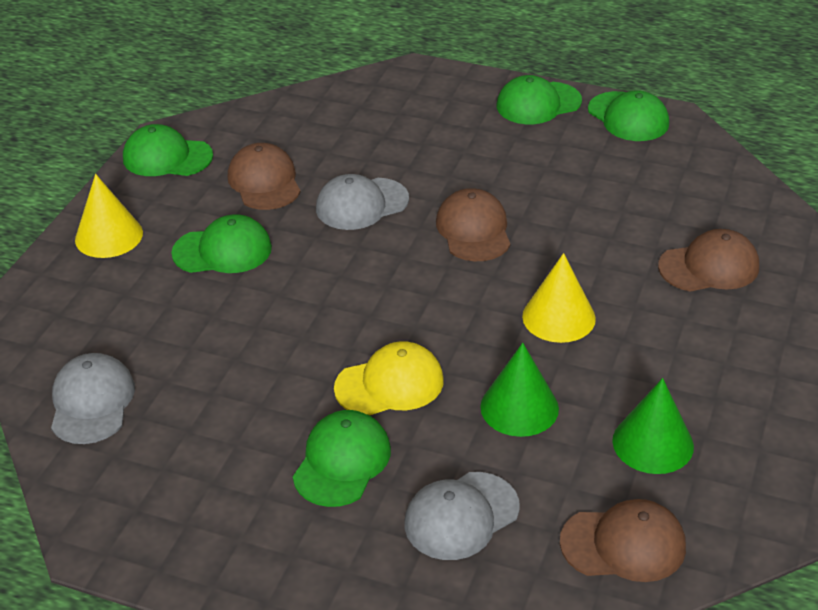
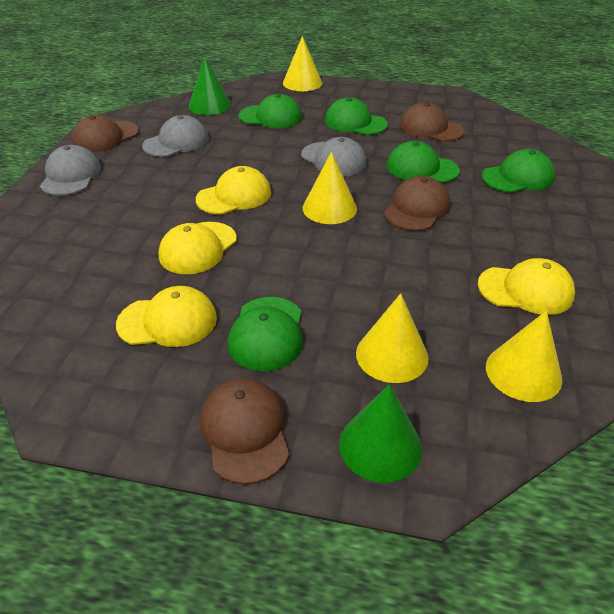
yellow cap: [334,341,444,415] = 1 -> [116,286,217,347] [159,222,237,274] [196,166,271,215] [478,258,575,315] = 4
yellow cone: [75,174,143,258] [522,253,596,343] = 2 -> [283,36,322,91] [303,152,357,224] [356,293,429,383] [486,311,562,402] = 4

